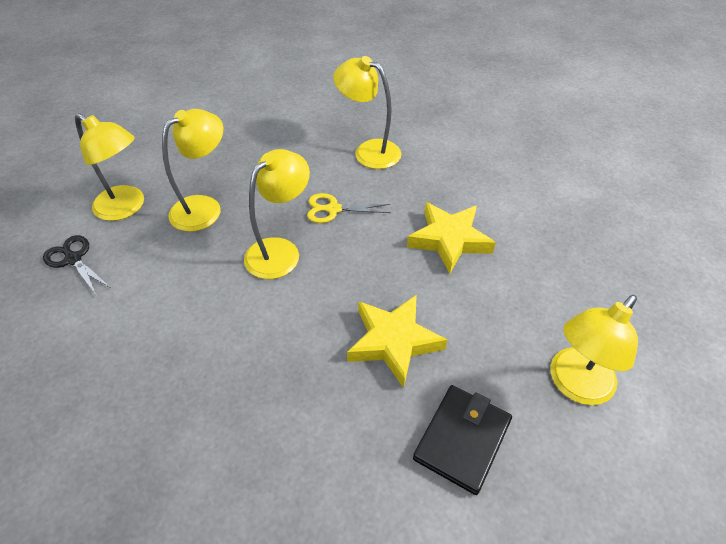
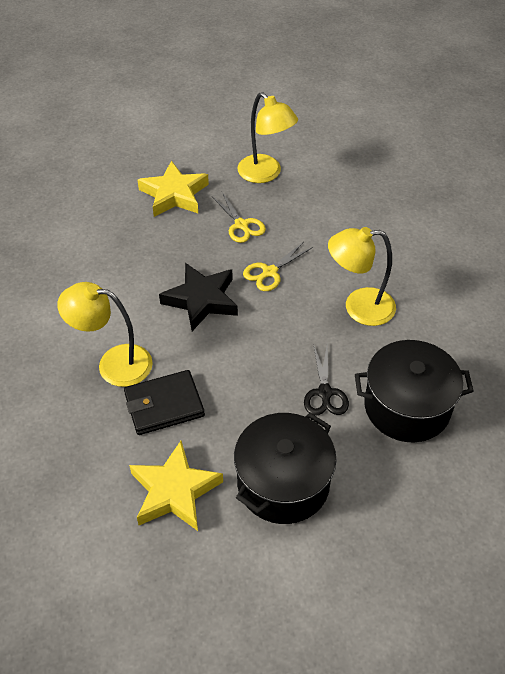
black pot: none = 0 -> [234,413,336,524] [355,340,474,442] = 2
black star: none = 0 -> [159,263,238,331] = 1
yellow lamp: [75,113,144,221] [162,109,223,232] [244,149,310,279] [333,56,401,169] [550,295,638,405] = 5 -> [57,282,153,387] [238,92,298,183] [328,227,396,326] = 3
yellow scissors: [307,193,391,223] = 1 -> [212,192,266,243] [243,242,313,291] = 2

